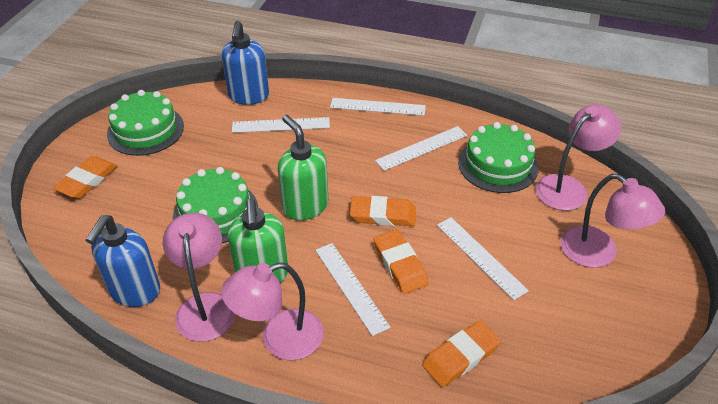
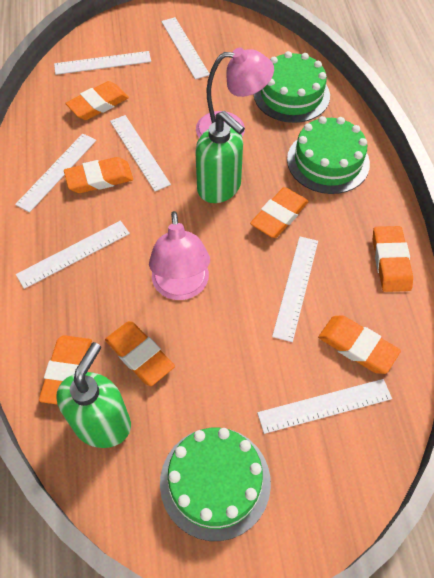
blue soap dispenser: [86,215,160,307] [222,21,269,105] = 2 -> none = 0
orange eraser: [53,156,117,199] [350,196,416,226] [374,230,429,294] [422,320,501,387] = 4 -> [39,335,92,405] [64,157,133,193] [65,81,129,120] [105,321,175,386] [250,187,309,238] [318,315,401,374] [373,226,413,292] = 7
pink lamp: [163,213,235,342] [221,262,323,360] [535,104,621,210] [560,174,665,268] = 4 -> [149,211,210,300] [196,47,274,138] = 2
white ruler: [232,117,330,133] [315,243,390,336] [330,98,426,116] [375,126,467,171] [437,217,529,300] = 5 -> [15,134,96,212] [16,221,130,289] [54,51,151,75] [110,115,171,191] [161,17,210,79] [257,379,392,434] [272,237,318,342] = 7

